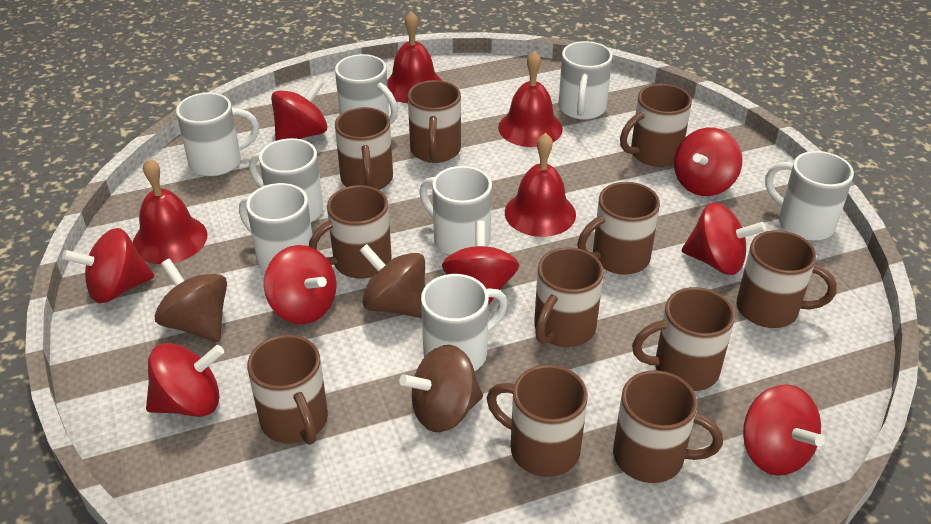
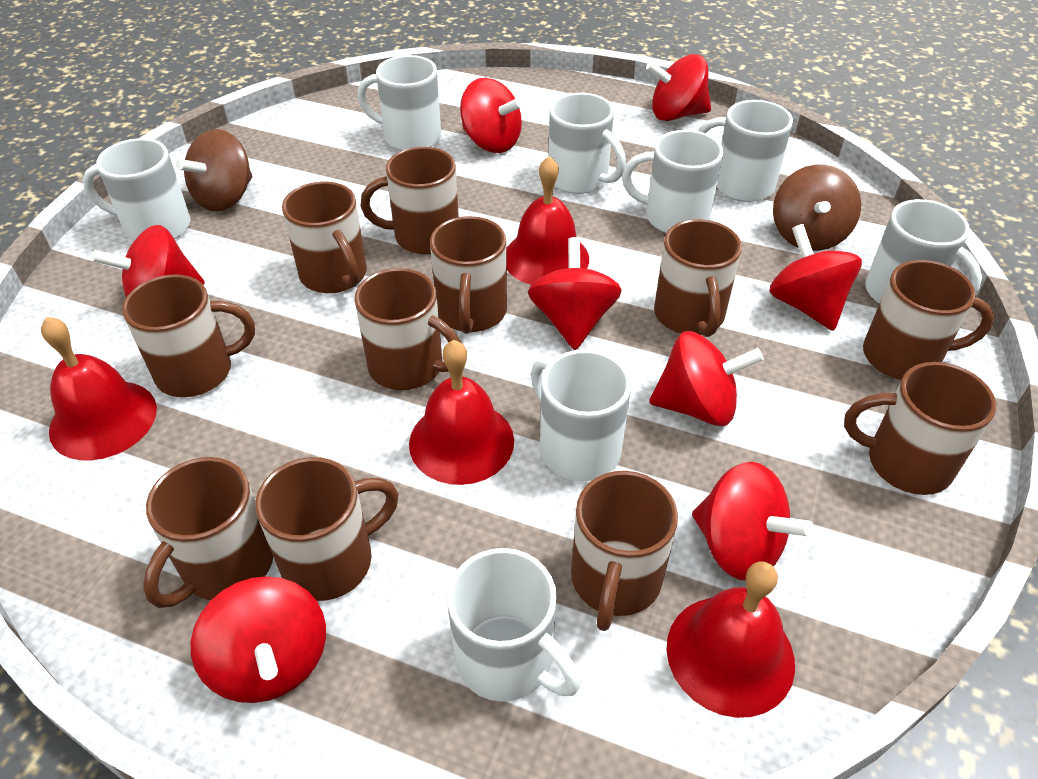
brown spinning top: [155,258,227,342] [359,244,425,318] [399,345,483,432] = 3 -> [176,129,252,211] [773,165,861,251] = 2

